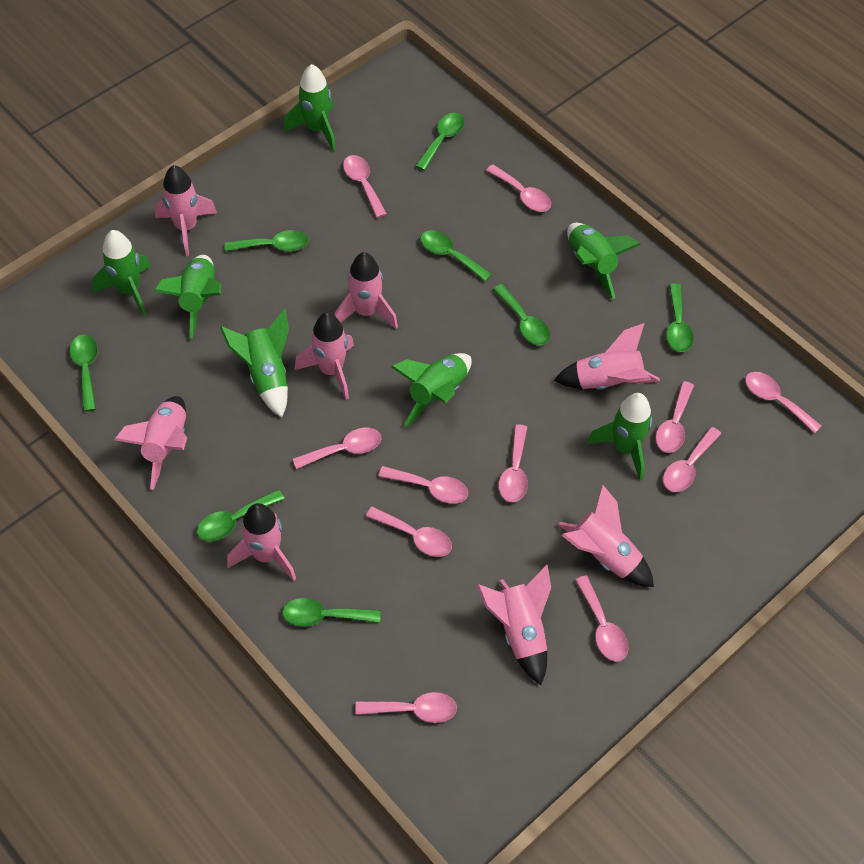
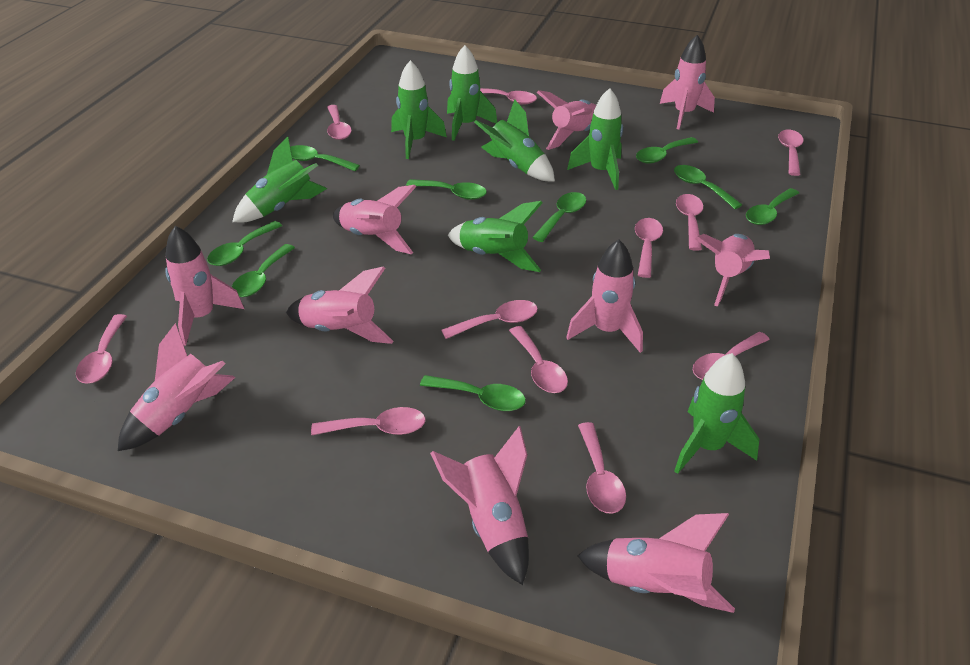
green spoon: [69,335,98,412] [197,489,285,541] [225,230,309,252] [282,598,381,627] [415,113,464,171] [420,230,492,282] [493,284,550,345] [666,283,694,352] = 8 -> [207,221,282,266] [232,244,295,297] [290,145,360,171] [406,179,487,200] [420,375,526,411] [532,192,586,242] [636,137,698,164] [674,165,742,209] [746,188,799,225] = 9
pink rocket: [114,396,187,490] [155,165,217,256] [227,503,296,581] [294,312,354,399] [334,252,398,329] [477,565,551,685] [554,323,660,390] [558,484,654,587] = 8 -> [118,323,235,451] [165,226,244,346] [286,267,394,344] [333,185,416,254] [430,426,529,585] [537,90,596,150] [566,240,643,353] [577,513,735,613] [660,35,715,129] [695,234,770,307] = 10

